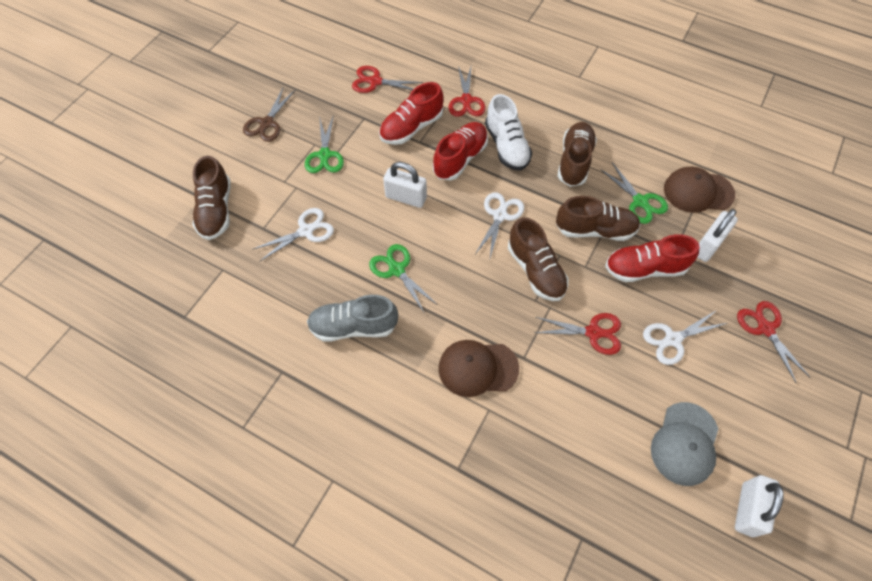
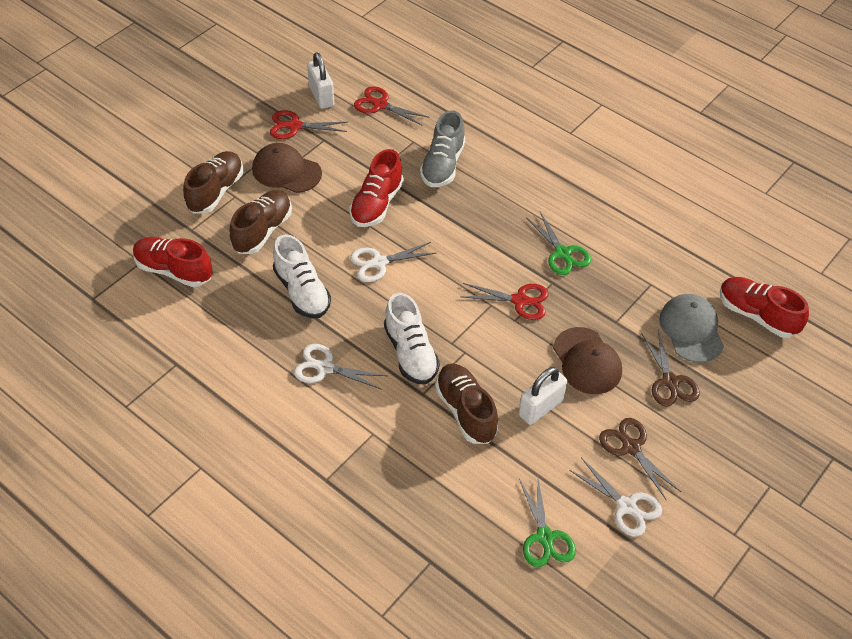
brown scissors: [243,87,296,142] = 1 -> [599,418,681,499] [641,330,699,406] = 2
brown shoe: [192,156,231,240] [508,217,568,301] [556,196,640,241] [558,122,597,187] = 4 -> [183,151,243,214] [230,190,292,254] [435,363,499,444] = 3
green scissors: [305,117,344,173] [369,244,438,314] [600,163,668,224] = 3 -> [519,475,576,567] [526,212,591,275] = 2
red scissors: [352,66,423,93] [449,66,486,117] [534,313,621,355] [737,301,811,383] = 4 -> [270,110,347,139] [354,86,430,126] [460,283,549,320] = 3
white padlock: [383,162,427,208] [697,209,738,262] [735,475,784,537] = 3 -> [307,52,334,109] [519,367,567,425] = 2
white shoe: [485,94,532,171] = 1 -> [273,234,331,318] [384,293,440,385] = 2

